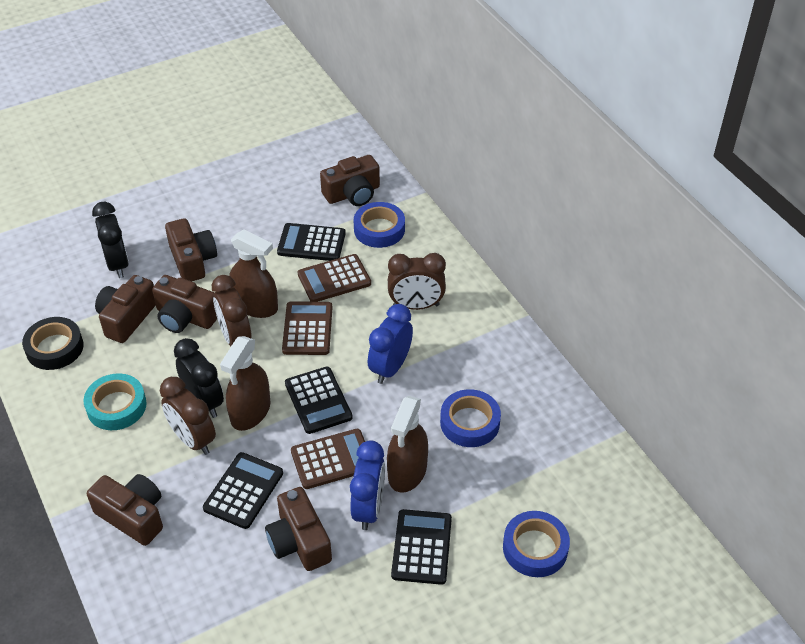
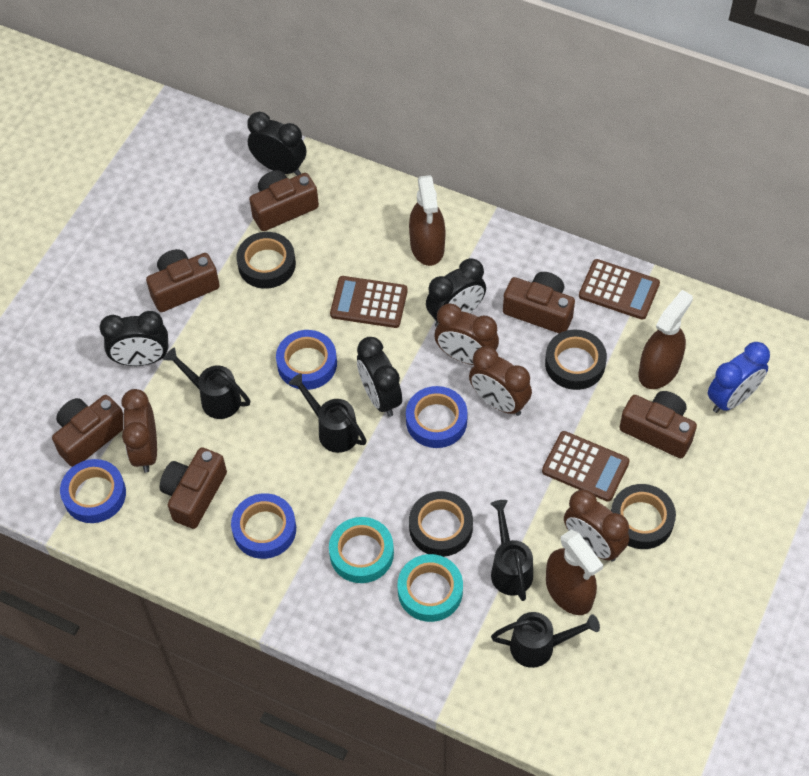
black calculator: [203,452,283,529] [277,223,346,261] [285,367,353,434] [391,509,452,585] = 4 -> none = 0
black clock: [92,202,129,278] [174,338,224,418] = 2 -> [99,311,169,366] [248,112,306,176] [357,337,402,417] [426,258,486,327] = 4
black tape: [22,317,84,370] = 1 -> [236,232,296,289] [409,491,473,557] [545,330,607,390] [611,484,676,549] = 4
black watering can: none = 0 -> [164,347,250,419] [289,373,367,453] [491,500,533,601] [491,612,600,668] = 4
blue clock: [350,440,385,530] [368,304,413,384] = 2 -> [708,342,770,413] = 1
blue tape: [354,202,405,248] [440,389,501,447] [503,511,570,577] = 3 -> [60,459,126,523] [231,493,296,559] [276,330,337,390] [406,386,468,448] = 4
brown clock: [160,377,216,455] [212,275,251,346] [388,253,446,310] = 3 -> [121,389,157,473] [435,303,499,365] [469,346,532,416] [564,489,629,561] = 4
turquoise tape: [83,373,146,430] = 1 -> [329,517,394,583] [397,554,463,622] = 2

